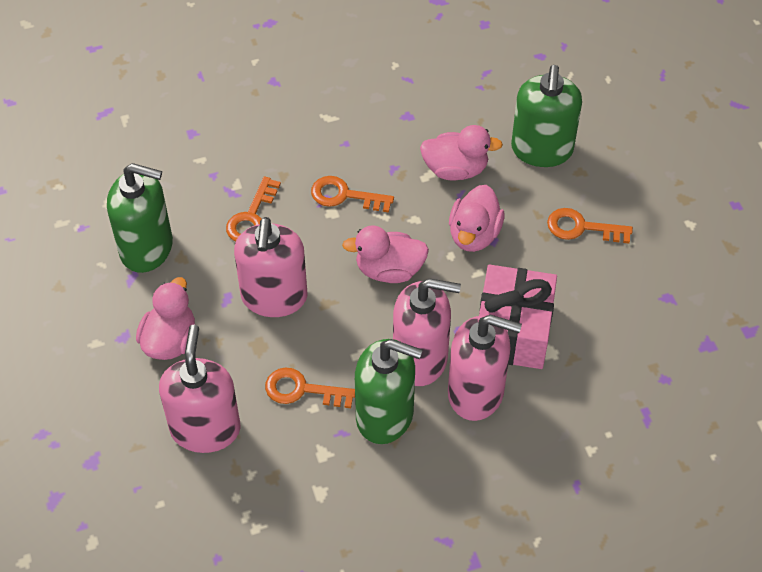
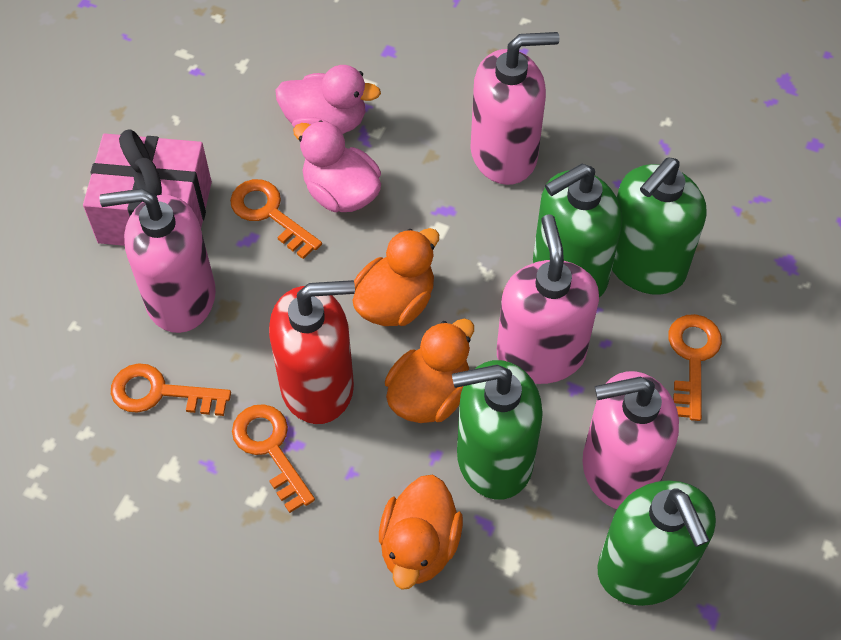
green soap dispenser: [107,163,173,273] [355,339,423,444] [511,65,582,167] = 3 -> [452,360,543,499] [533,164,622,297] [598,480,716,606] [612,157,706,295] = 4
orange duck: none = 0 -> [352,228,439,326] [379,475,463,590] [385,318,474,423] = 3
pink duck: [136,277,195,360] [342,225,429,283] [420,125,503,181] [449,185,505,252] = 4 -> [275,65,381,134] [293,120,381,212] = 2
red soap dispenser: none = 0 -> [269,280,355,424] = 1

